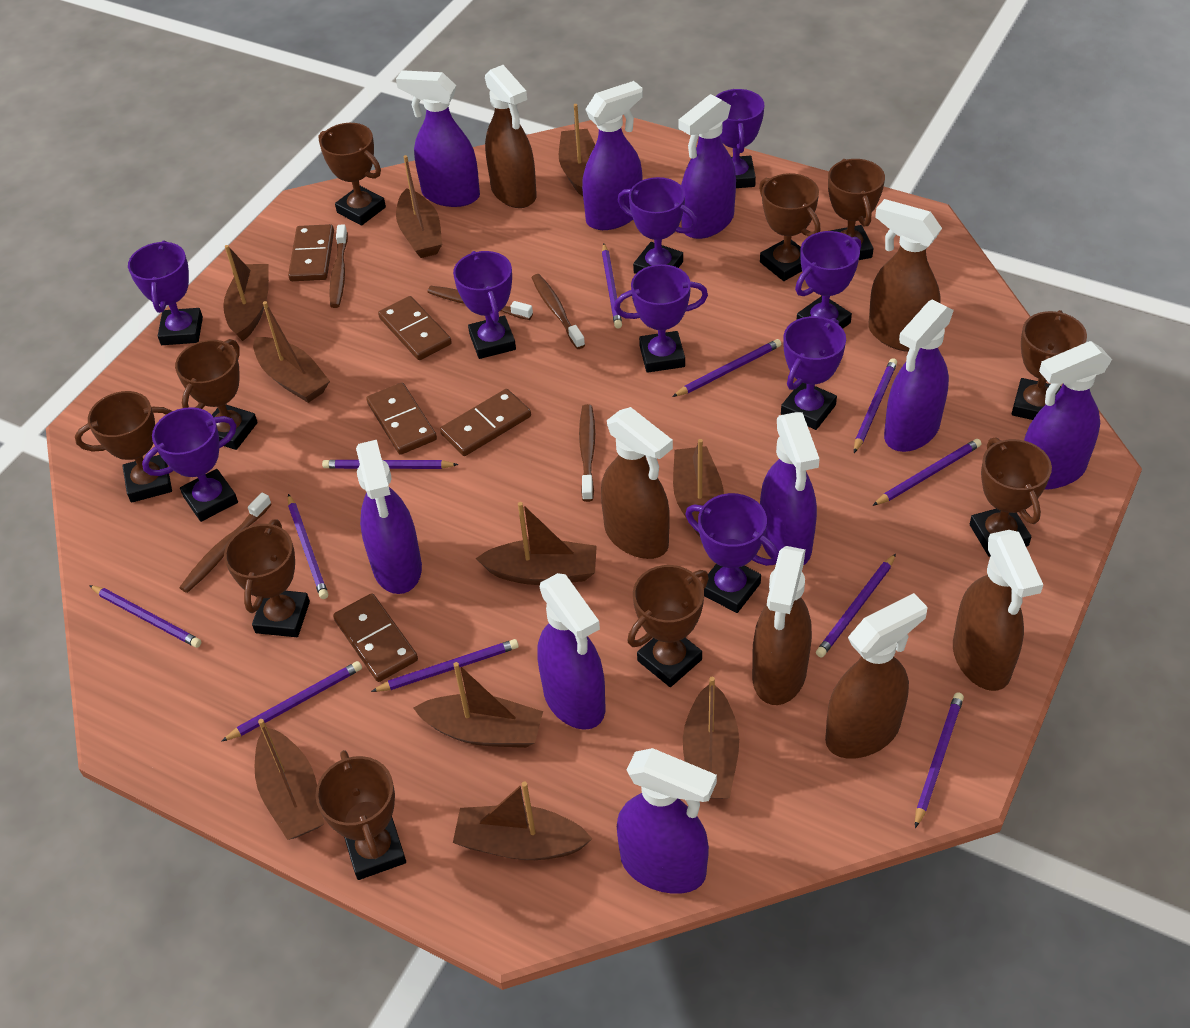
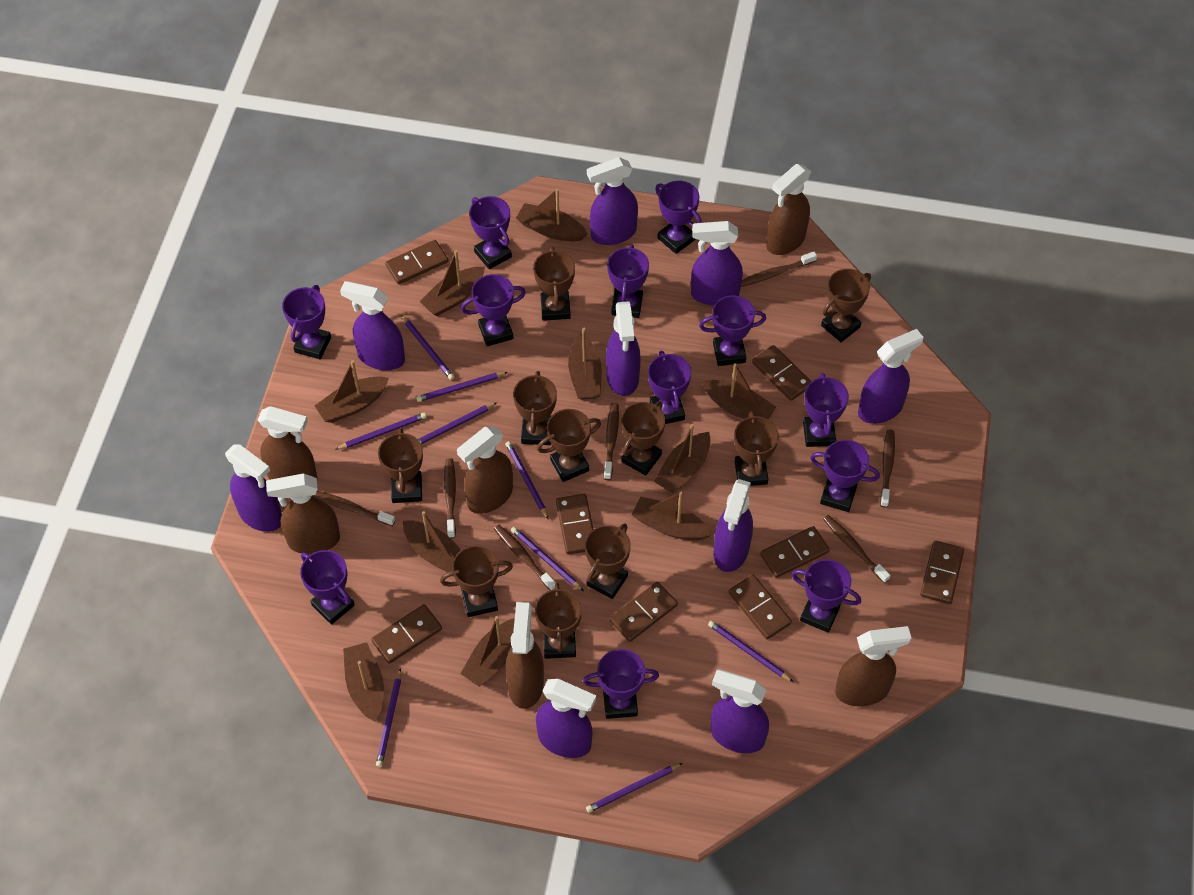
brown domino: [288,224,334,281] [333,593,418,682] [366,383,437,455] [378,296,452,360] [440,389,531,456] = 5 -> [371,604,442,664] [385,240,448,284] [556,494,593,555] [610,582,678,642] [729,575,792,639] [752,345,811,401] [760,526,830,578] [920,540,964,604] = 8
brown toothbrush: [179,493,272,593] [329,224,348,308] [427,286,533,320] [532,274,585,349] [579,404,595,502] = 5 -> [313,491,395,526] [444,458,456,539] [494,525,556,590] [604,403,619,480] [741,252,817,287] [823,515,891,583] [880,429,895,508] = 7
purple pencil: [89,585,201,648] [221,661,362,742] [288,494,328,599] [322,460,459,469] [371,639,519,692] [602,243,622,329] [672,339,781,397] [816,553,896,657] [854,358,897,453] [872,439,982,506] [915,692,964,828] = 11 -> [335,413,426,450] [376,668,401,767] [401,315,454,380] [416,372,508,402] [418,403,496,444] [505,441,549,520] [511,527,584,591] [586,763,683,813] [708,620,793,682] = 9
purple trophy: [128,240,203,345] [142,407,238,522] [453,251,516,359] [614,264,708,373] [618,177,698,274] [685,493,779,613] [716,89,764,188] [781,316,846,430] [795,231,861,329] = 9 -> [282,285,331,359] [300,550,355,625] [461,274,526,346] [469,196,512,269] [583,649,659,719] [607,245,649,318] [648,351,691,424] [655,181,702,254] [699,295,766,366] [791,559,861,633] [803,373,849,447] [810,440,880,512] = 12

